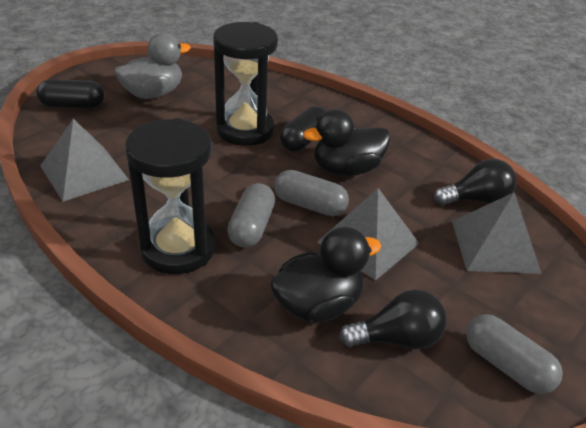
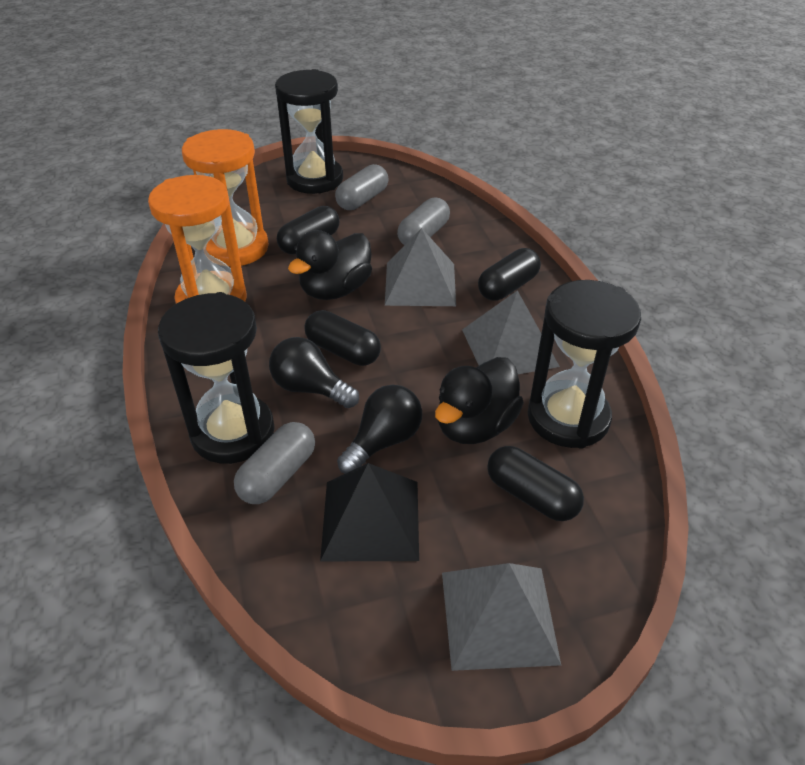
black capsule: [36,79,104,108] [280,106,326,152] = 2 -> [277,206,339,254] [305,310,381,366] [478,248,541,301] [487,446,584,521] = 4
black hourglass: [125,118,215,274] [213,22,278,146] = 2 -> [158,292,275,464] [275,69,343,194] [528,280,641,449] = 3
black pyramid: none = 0 -> [320,463,419,561] = 1
grey duck: [114,33,191,99] = 1 -> none = 0
orange hourglass: none = 0 -> [148,175,247,304] [182,129,269,266] = 2

